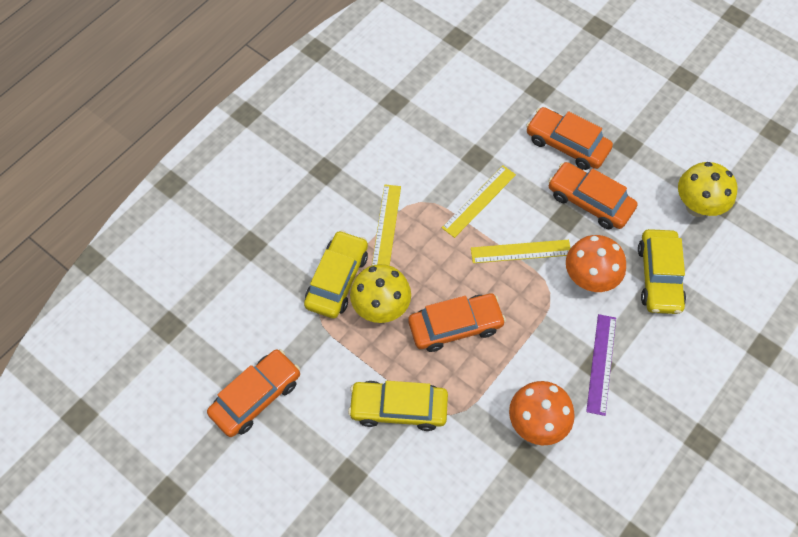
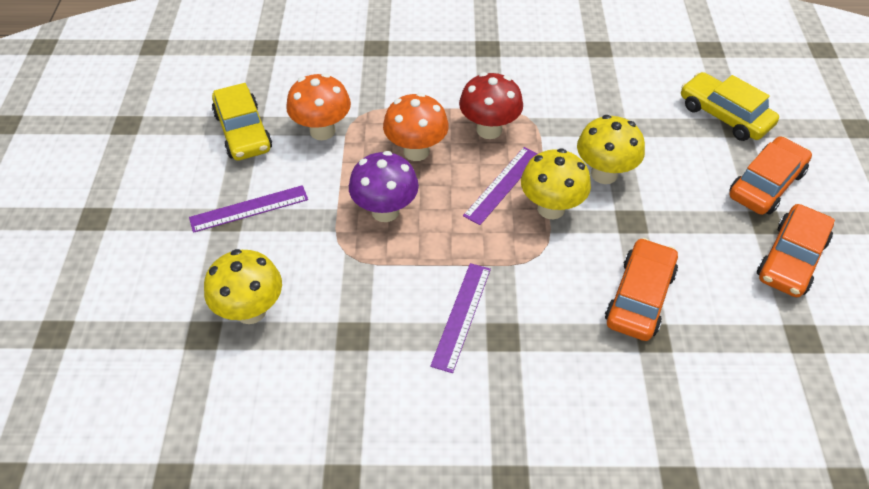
orange car: [207,349,300,437] [408,294,506,352] [526,107,613,170] [548,162,637,229] = 4 -> [605,238,678,341] [729,136,812,215] [757,204,835,297] = 3
purple mushroom: none = 0 -> [349,151,419,222] = 1
purple ruler: [586,314,616,416] = 1 -> [189,185,308,233] [430,263,491,373] [463,147,538,225] = 3
red mushroom: none = 0 -> [459,72,523,139] = 1
yellow car: [304,230,368,318] [348,381,448,431] [638,229,686,314] = 3 -> [212,83,272,161] [681,72,779,141] = 2
yellow mushroom: [350,264,411,323] [678,162,737,217] = 2 -> [204,249,282,324] [521,148,591,220] [577,115,645,184] = 3
yellow ruler: [372,184,401,266] [442,166,516,238] [471,240,571,263] = 3 -> none = 0

